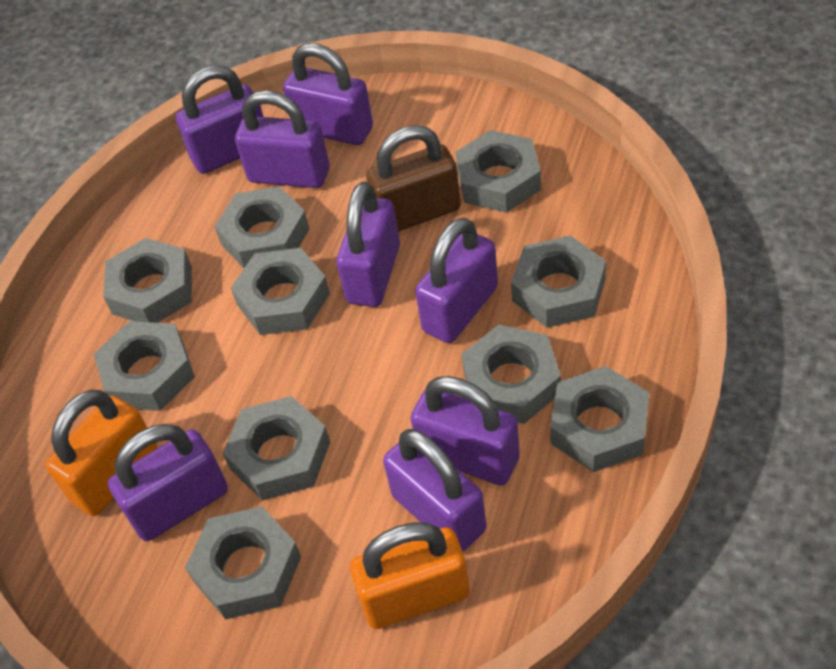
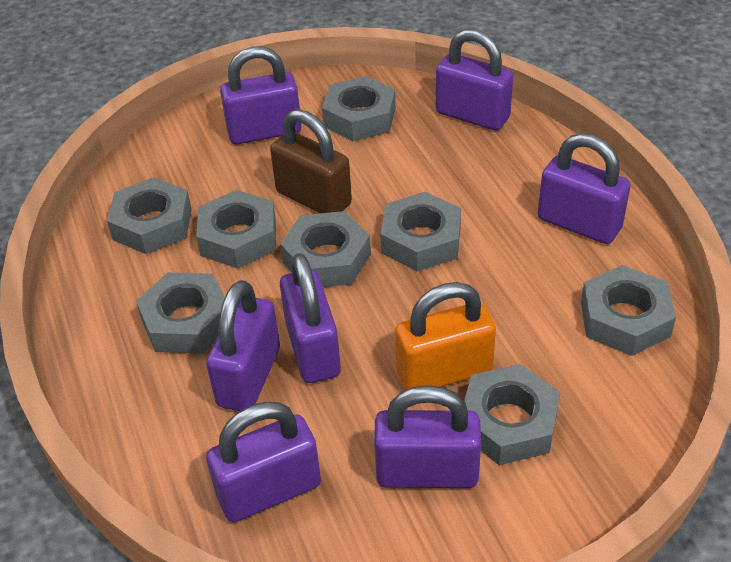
grey nut: [94,321,195,411] [103,238,192,323] [185,506,301,620] [214,186,309,268] [223,396,330,501] [231,248,330,335] [456,130,541,213] [461,325,561,424] [511,235,606,328] [550,366,650,472] = 10 -> [107,177,192,254] [136,272,225,354] [196,190,276,268] [280,211,371,287] [322,76,396,141] [380,192,461,272] [464,364,560,465] [581,265,676,356] = 8
orange padlock: [45,390,157,516] [350,522,470,629] = 2 -> [395,282,496,390] = 1
purple padlock: [108,424,228,541] [176,65,264,174] [235,90,330,188] [283,43,373,145] [336,181,400,307] [383,429,487,551] [411,376,520,486] [415,217,498,343] = 8 -> [206,280,280,411] [206,402,321,522] [220,46,301,144] [280,253,341,383] [374,385,481,488] [436,29,513,131] [538,133,631,244] = 7

